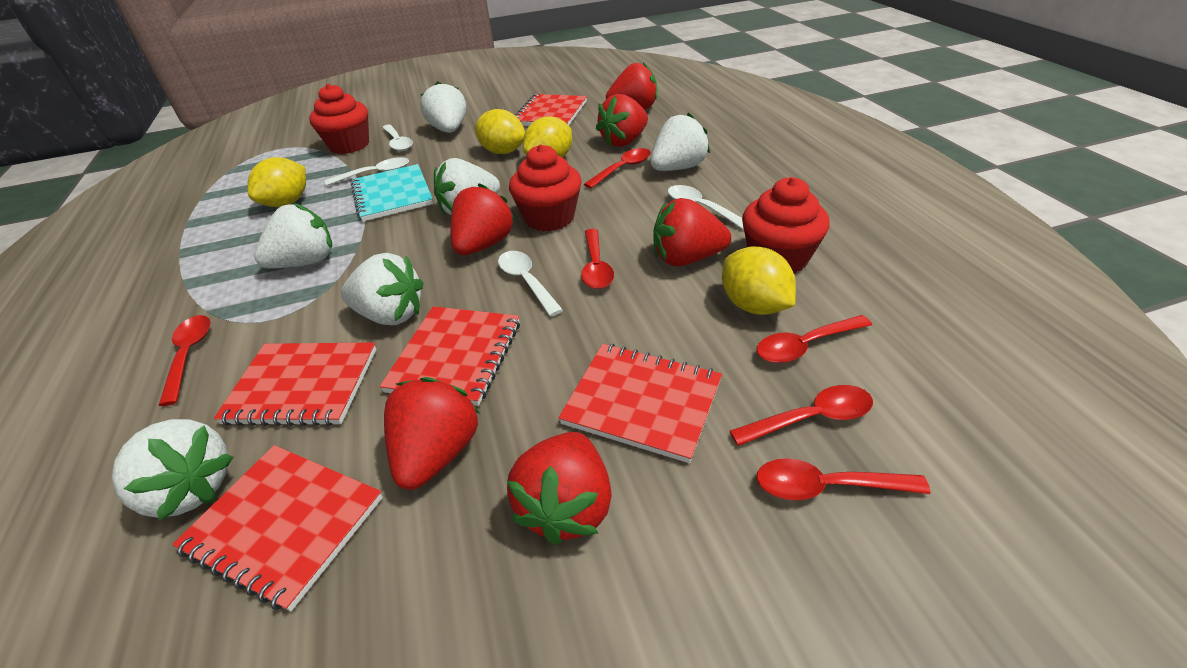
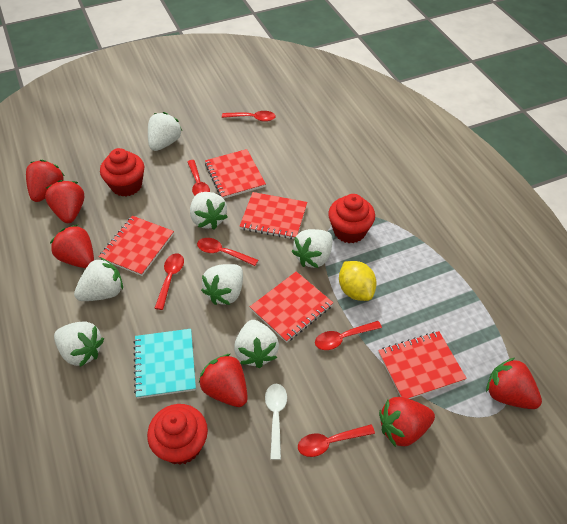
white spoon: [325,157,409,186] [382,125,413,151] [498,251,563,316] [668,185,744,229] = 4 -> [265,384,287,460] = 1
white strawberry: [112,419,234,521] [254,203,332,268] [341,253,424,325] [420,81,466,133] [434,158,500,215] [650,113,710,171] = 6 -> [54,321,104,367] [74,257,123,301] [148,112,182,151] [190,192,228,230] [201,264,243,305] [234,320,279,368] [292,229,333,268] = 7
yellow lemon: [247,157,306,207] [474,109,525,154] [523,116,572,158] [722,247,796,315] = 4 -> [339,261,377,301] = 1

